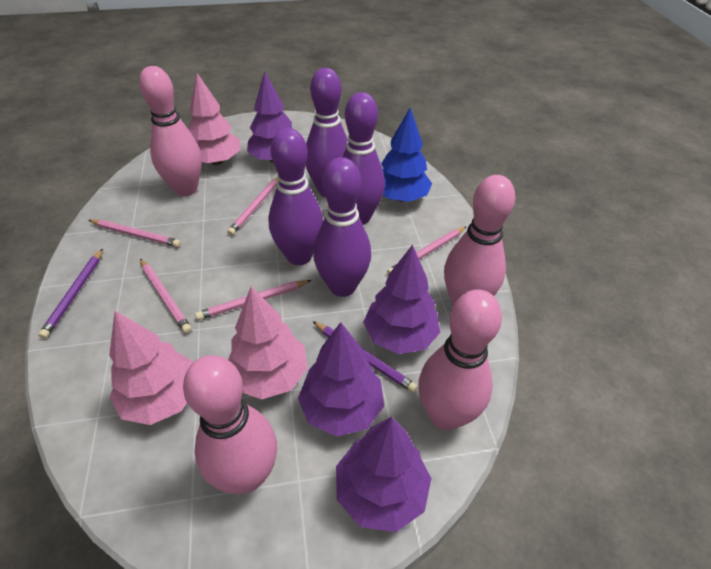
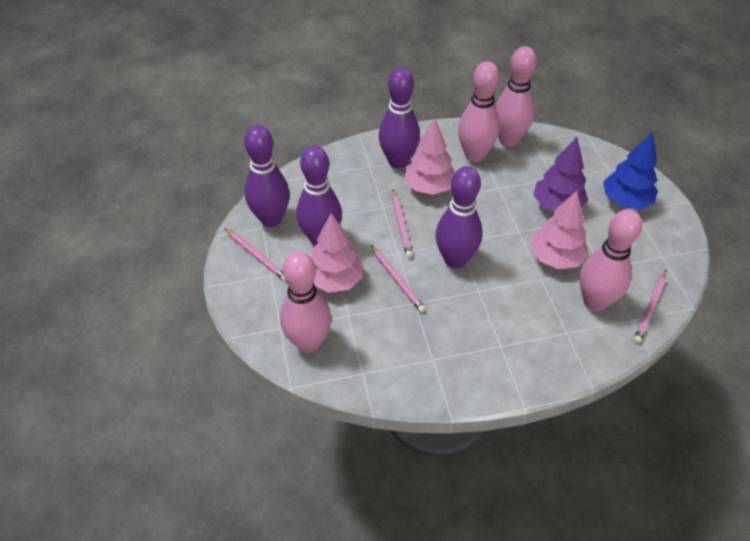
pink pencil: [89,220,181,247] [140,259,192,333] [195,280,311,320] [227,177,278,236] [387,226,467,275] = 5 -> [225,228,286,281] [371,245,426,313] [392,189,413,258] [634,271,666,343] = 4
purple pencil: [38,249,103,339] [312,321,418,393] = 2 -> none = 0
purple tree: [247,71,292,163] [298,322,384,437] [336,417,432,532] [363,245,440,354] = 4 -> [533,137,588,211] = 1

